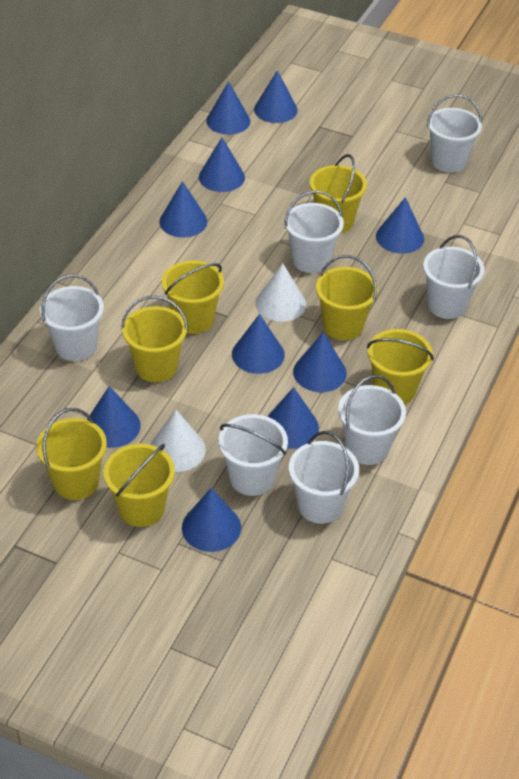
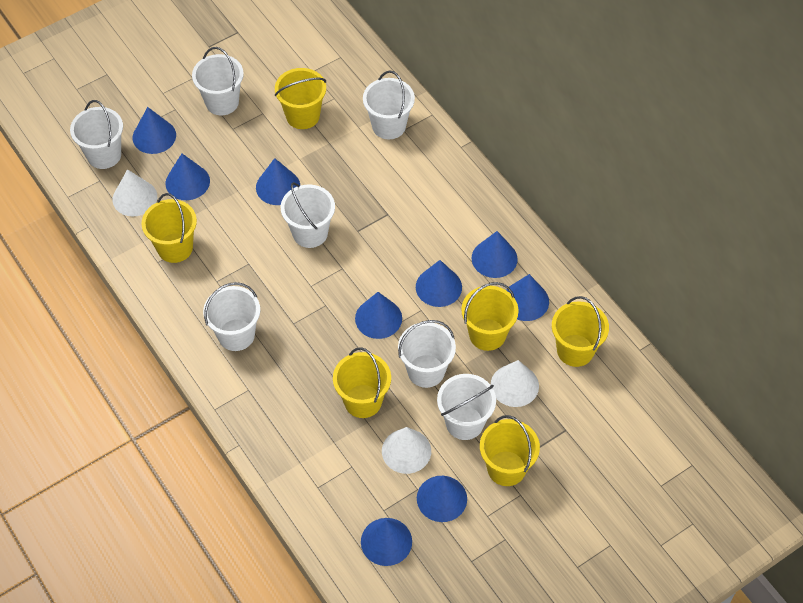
blue cone: [87,386,141,448] [159,181,207,238] [182,488,241,552] [199,138,245,192] [206,81,250,135] [232,314,285,374] [254,70,298,123] [267,387,319,449] [293,332,347,392] [376,197,424,254] = 10 -> [133,107,176,154] [165,154,210,200] [256,158,300,205] [355,292,402,339] [361,518,412,566] [416,260,462,307] [417,476,467,522] [472,231,518,278] [506,274,549,321] = 9
white cone: [150,410,206,472] [255,263,306,322] = 2 -> [113,169,157,217] [382,427,431,474] [491,360,539,407] = 3
yellow bucket: [36,408,107,500] [104,444,175,527] [121,296,188,382] [162,260,224,334] [310,154,367,233] [316,255,378,340] [367,329,434,405] = 7 -> [141,193,197,263] [275,68,326,129] [333,347,391,418] [461,282,519,351] [480,415,540,486] [552,296,609,367] = 6

